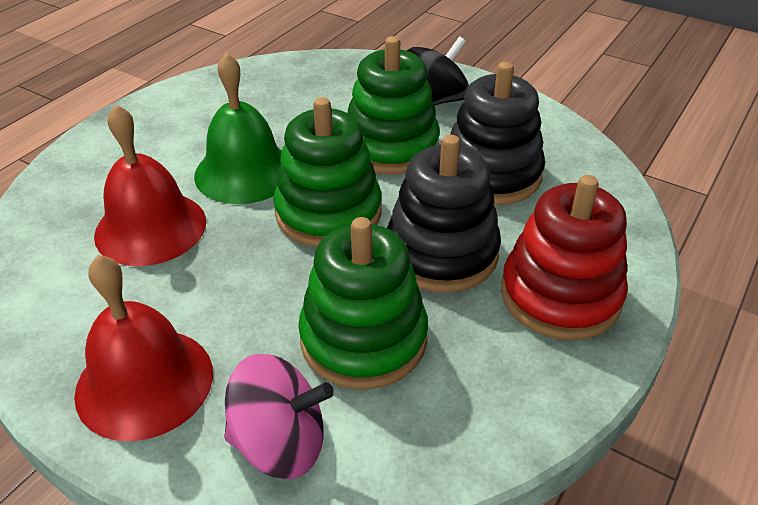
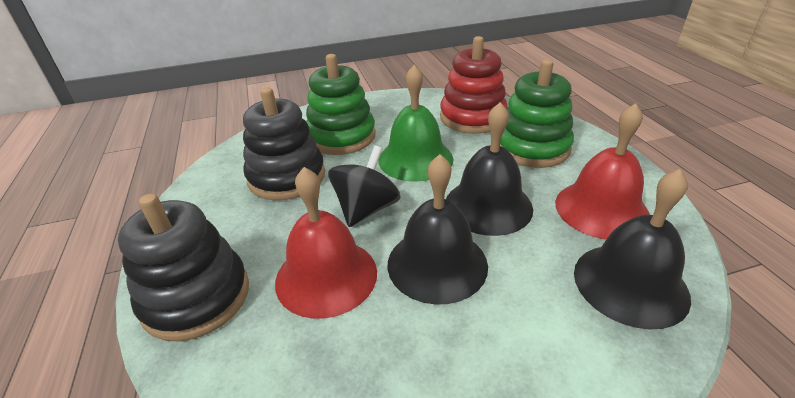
black bell: none = 0 -> [388,154,488,305] [446,102,533,236] [574,169,691,329] = 3
green stacking toy: [273,97,382,247] [298,217,428,389] [348,36,440,174] = 3 -> [306,54,376,155] [500,59,574,168] = 2
pink spinning top: [224,354,334,479] = 1 -> none = 0

